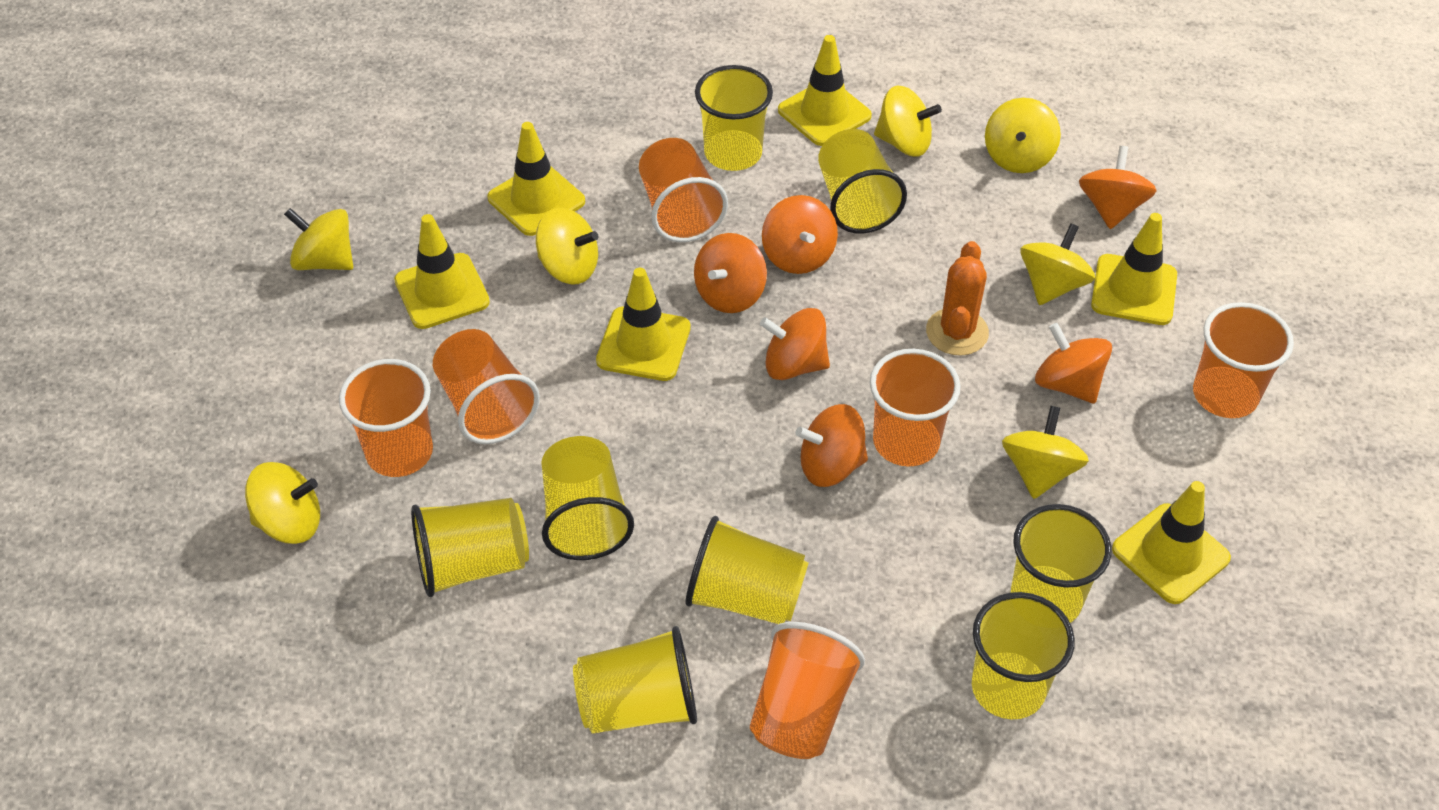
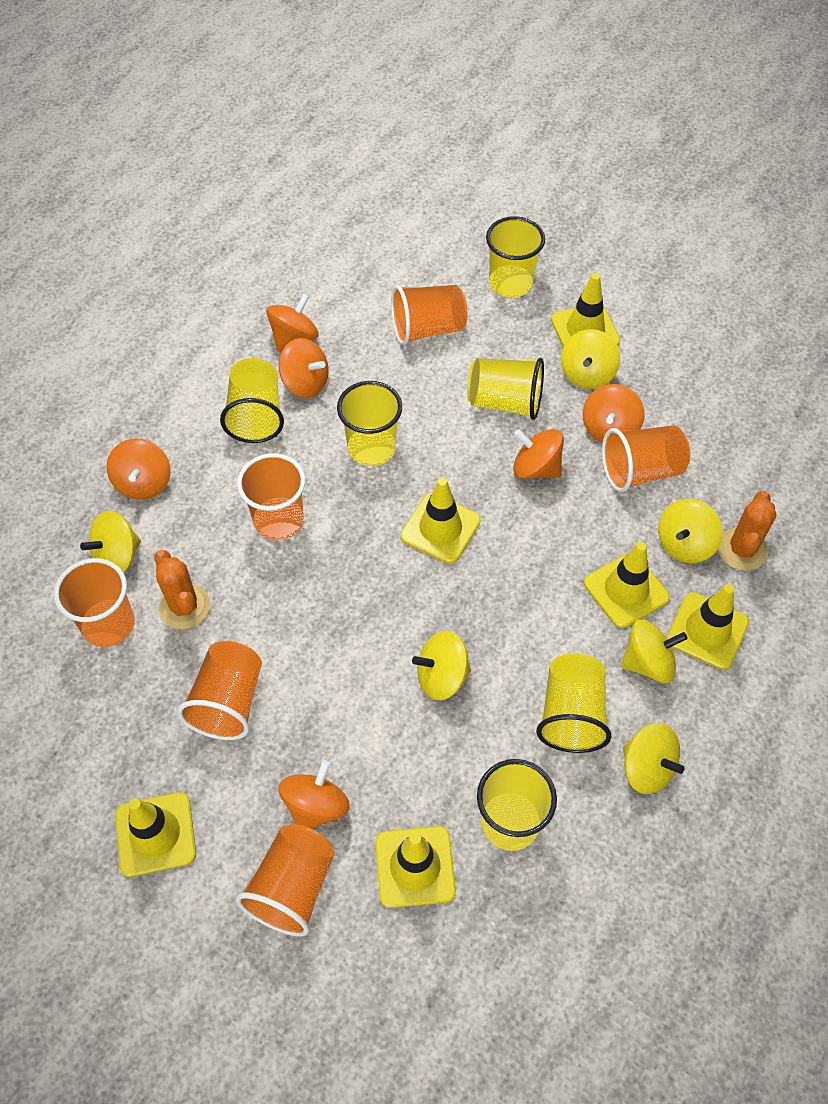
orange cactus: [926,241,989,356] = 1 -> [154,550,210,629] [718,491,777,571] = 2
yellow cup: [411,498,529,597] [541,436,634,560] [573,626,697,734] [685,516,809,624] [695,65,773,171] [818,129,907,234] [972,592,1075,719] [1011,504,1112,623] = 8 -> [220,358,284,443] [337,381,402,466] [467,358,544,420] [477,759,557,851] [486,216,545,298] [536,653,612,753] = 6
yellow spinning top: [245,462,320,544] [284,208,353,270] [536,208,599,284] [874,86,942,157] [985,98,1061,173] [1002,406,1089,499] [1020,223,1095,305] = 7 -> [80,511,141,573] [412,631,471,701] [561,329,620,389] [621,619,688,683] [623,723,685,794] [658,499,723,563] = 6

